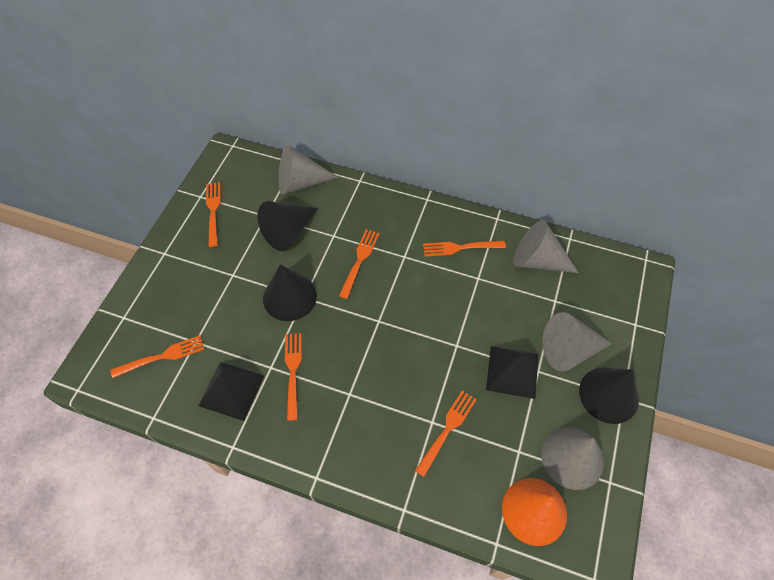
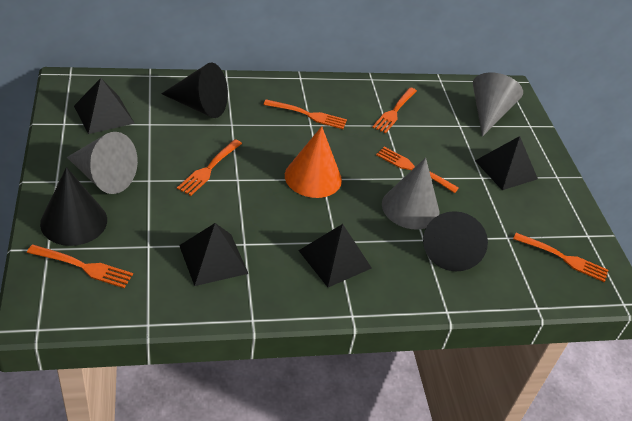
black pyramid: [199,362,264,421] [486,346,539,399] = 2 -> [74,78,135,134] [179,223,248,286] [298,224,372,287] [475,136,538,190] = 4
grey cone: [278,145,339,195] [513,220,579,273] [541,427,604,490] [542,312,612,371] = 4 -> [67,132,138,194] [382,158,439,230] [473,72,523,137] = 3

